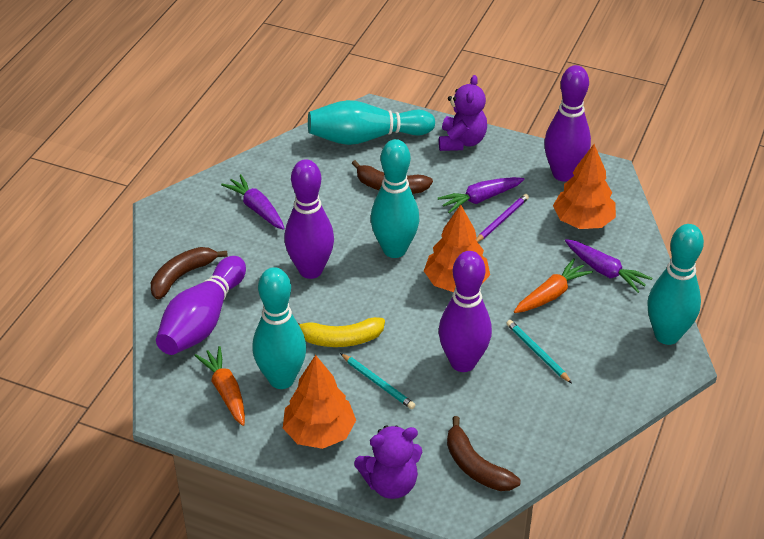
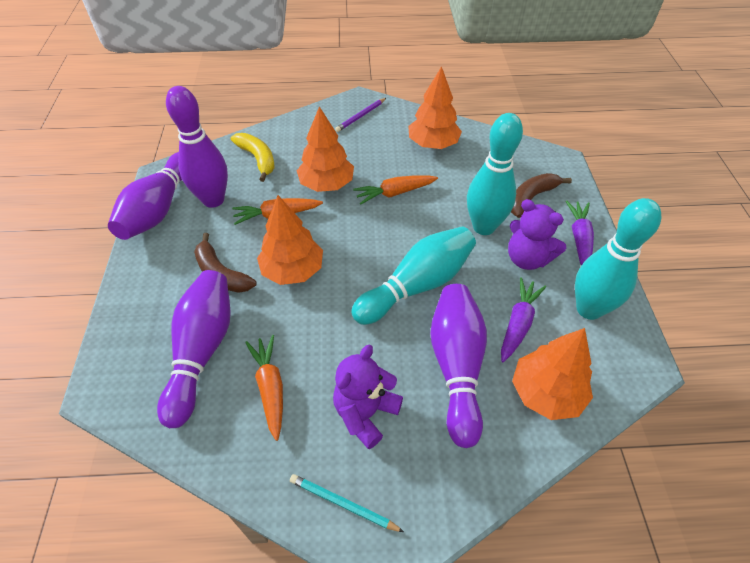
brown banana: [151,247,228,300] [352,160,433,194] [447,416,521,491] = 3 -> [194,233,257,293] [511,173,572,218] = 2
orange carrot: [194,346,245,426] [514,258,593,313] = 2 -> [232,198,323,225] [245,335,283,441] [353,175,438,205] = 3
orange tree: [283,355,356,449] [424,204,490,292] [553,144,616,229] = 3 -> [257,195,323,285] [297,106,354,192] [408,66,462,149] [512,328,593,420] = 4
purple carrot: [221,174,285,230] [438,177,524,213] [565,239,652,293] = 3 -> [501,277,546,362] [565,201,594,266] = 2
turquoise bowling pin: [252,267,306,389] [308,100,435,145] [371,139,419,258] [647,224,704,345] = 4 -> [351,226,476,325] [467,113,523,235] [575,198,661,320] = 3
turquoise pencil: [340,353,415,409] [506,320,572,383] = 2 -> [290,474,404,532] = 1

